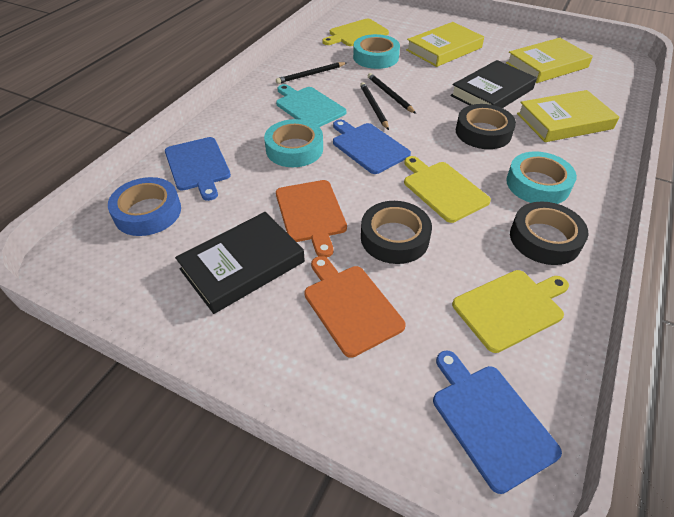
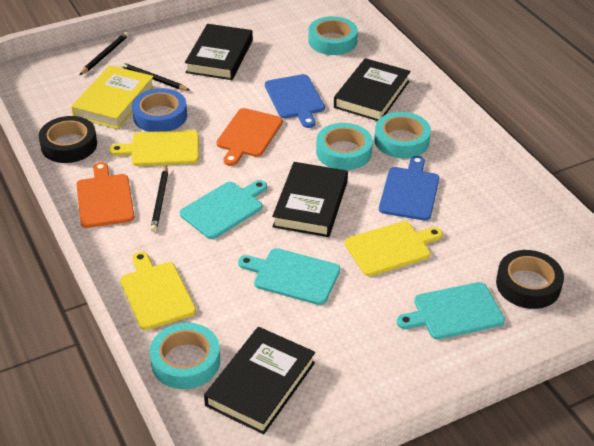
black book: [175,212,305,314] [450,60,537,108] = 2 -> [185,24,253,80] [204,327,315,434] [272,162,348,237] [334,58,410,121] = 4
black tape: [361,201,432,264] [456,104,516,149] [510,201,588,265] = 3 -> [39,116,97,163] [496,250,564,309] = 2
blue cutting board: [165,137,231,201] [333,120,411,174] [433,351,562,494] = 3 -> [265,74,325,128] [379,156,439,221] = 2
turquoise cutting board: [276,84,346,127] = 1 -> [180,180,267,239] [238,248,340,305] [397,282,505,340] = 3
turquoise tape: [264,119,323,167] [353,34,400,69] [506,152,577,204] = 3 -> [150,323,220,389] [308,16,358,55] [316,123,373,170] [374,112,431,158] = 4
yellow book: [406,22,484,67] [506,38,593,83] [517,90,619,142] = 3 -> [71,65,155,129] = 1

